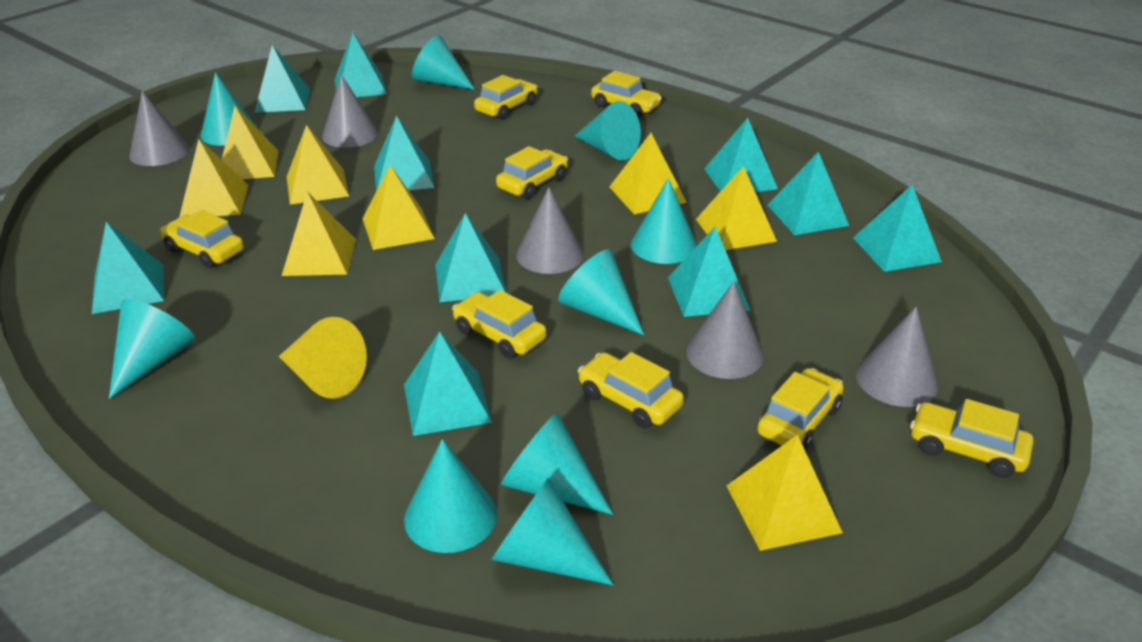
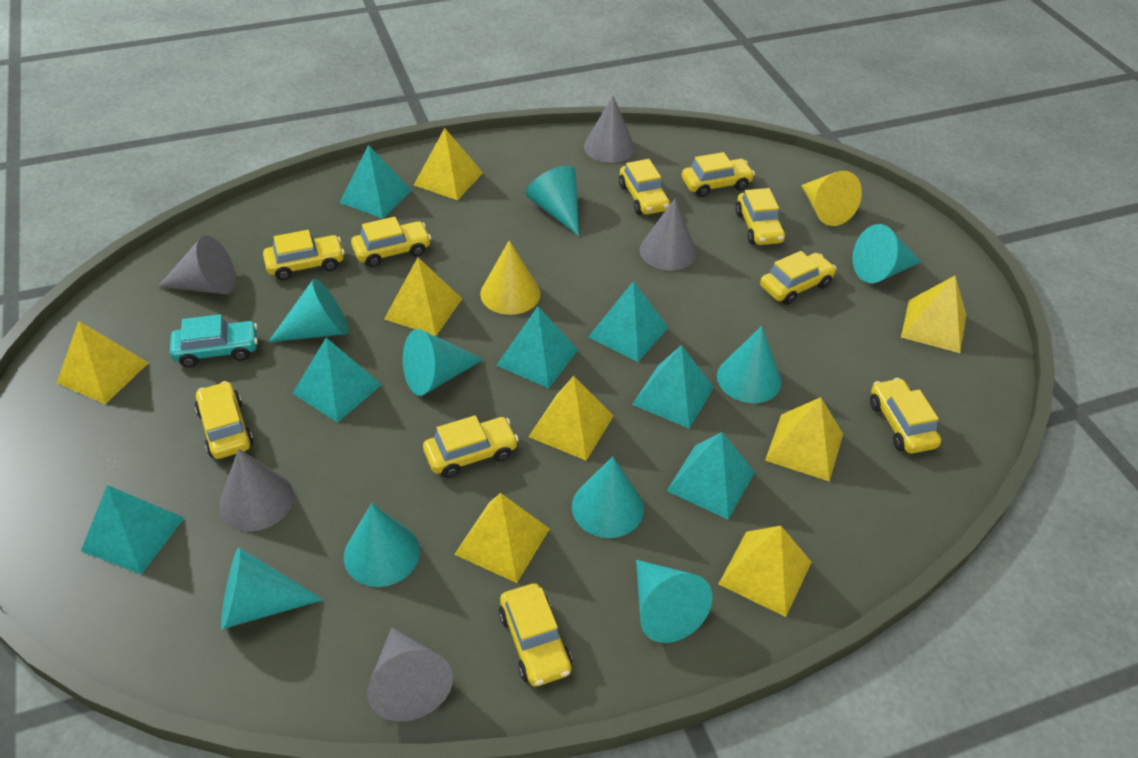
turquoise car: none = 0 -> [170,314,258,367] = 1
turquoise pyramid: [92,222,164,314] [254,45,310,113] [335,32,387,97] [374,115,434,191] [404,331,492,436] [435,213,506,302] [668,226,750,317] [704,118,778,192] [768,152,849,235] [853,185,942,272] = 10 -> [81,485,184,574] [293,338,382,423] [339,145,411,219] [496,306,578,388] [588,281,668,362] [632,345,714,429] [667,432,755,519] = 7
yellow car: [160,210,244,268] [452,290,547,358] [474,75,538,120] [496,146,568,199] [578,352,684,428] [591,71,662,117] [757,368,844,451] [910,399,1034,478] = 8 -> [195,381,253,459] [263,230,345,280] [351,217,431,267] [423,415,519,478] [499,583,572,687] [619,159,670,215] [682,152,755,197] [735,188,785,245] [760,251,836,305] [870,378,941,454] = 10
yellow cone: [279,317,367,399] = 1 -> [480,240,540,315] [801,171,862,226] = 2

